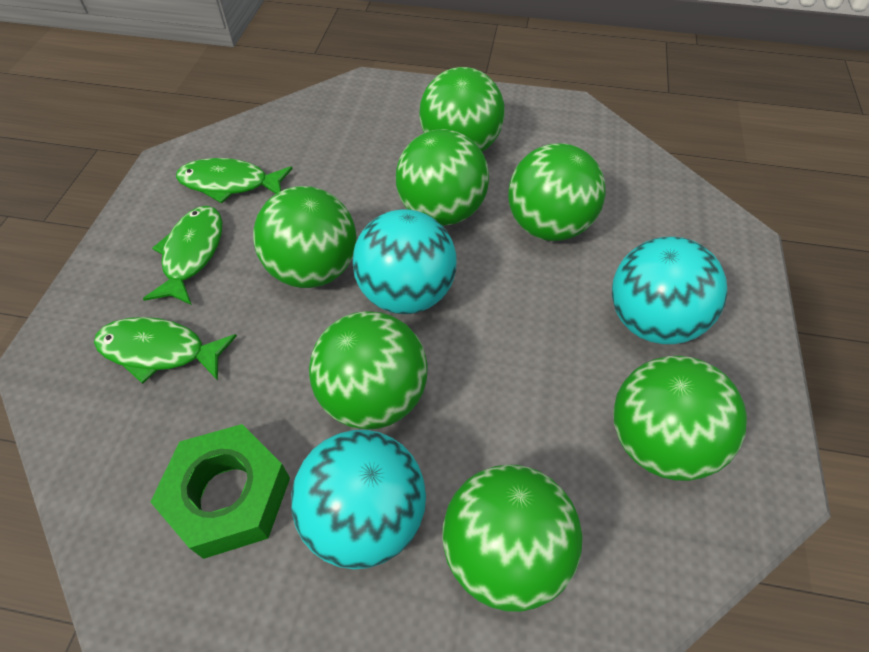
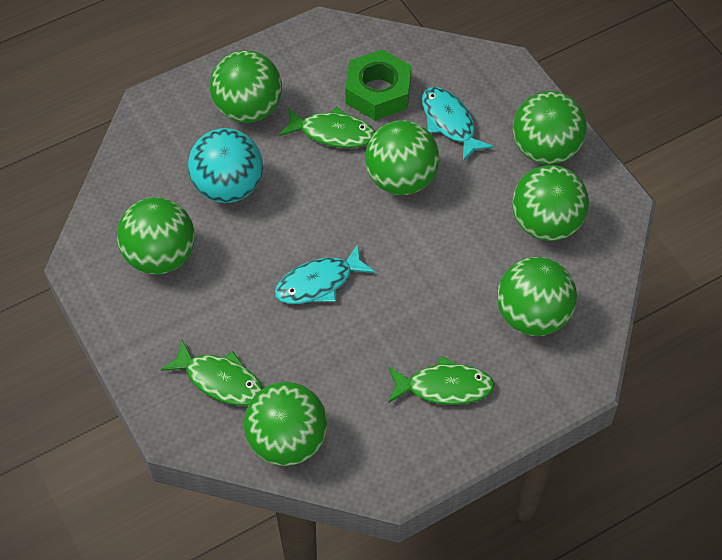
turquoise ball: [291,430,426,569] [352,209,456,314] [612,236,727,344] = 3 -> [188,128,263,203] = 1
turquoise fish: none = 0 -> [275,244,375,304] [422,87,493,161] = 2

